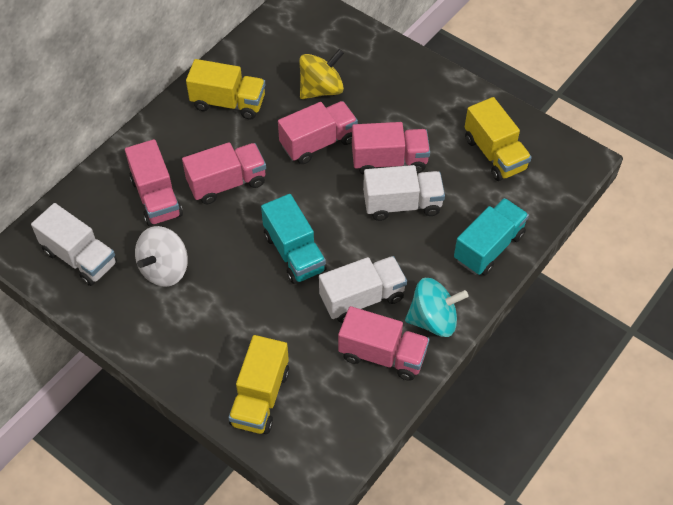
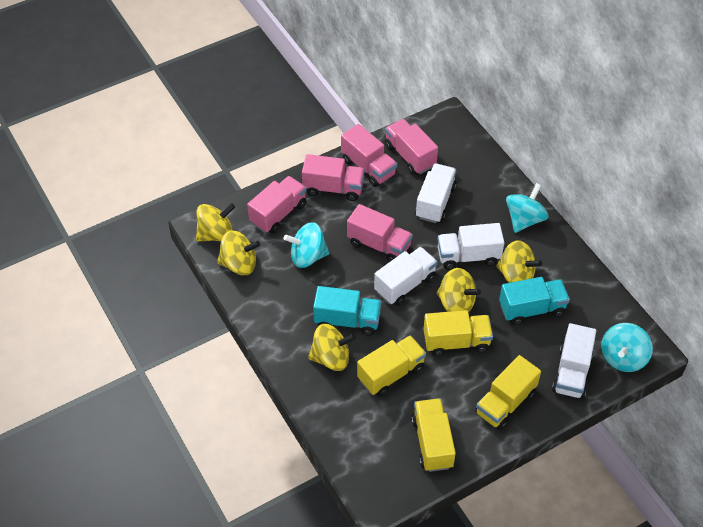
turquoise spinning top: [405,278,468,337] = 1 -> [284,222,330,268] [506,183,549,233] [601,323,653,372] = 3
white spinning top: [135,226,188,287] = 1 -> none = 0
white truck: [31,203,117,286] [319,256,407,323] [363,165,445,221] = 3 -> [374,247,438,306] [415,163,457,223] [438,223,504,270] [552,323,596,399] = 4
yellow spinning top: [300,49,344,99] = 1 -> [196,203,235,241] [217,231,260,275] [308,324,356,371] [437,268,481,312] [496,240,542,283] = 5
yellow truck: [186,59,265,120] [229,335,289,434] [465,97,532,181] = 3 -> [357,335,426,397] [411,398,456,472] [423,310,493,356] [475,355,541,430] = 4

